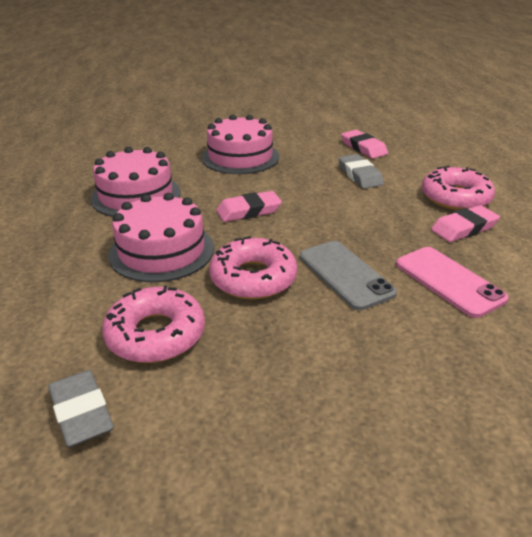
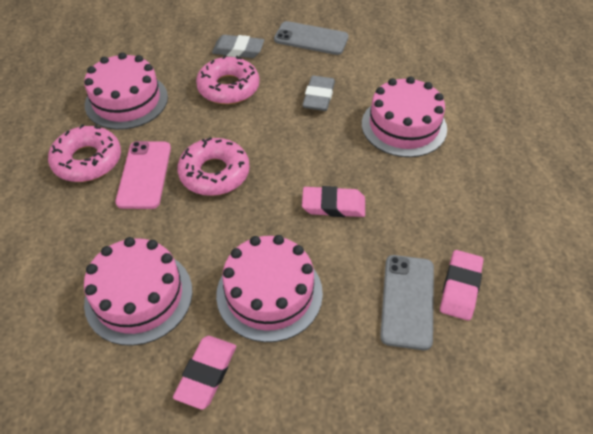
grey phone: [300,241,397,311] = 1 -> [274,21,349,55] [380,255,434,350] = 2
pink cake: [90,147,181,217] [108,193,214,282] [202,114,279,174] = 3 -> [84,52,168,130] [84,237,193,346] [216,235,323,342] [362,76,447,157] = 4

